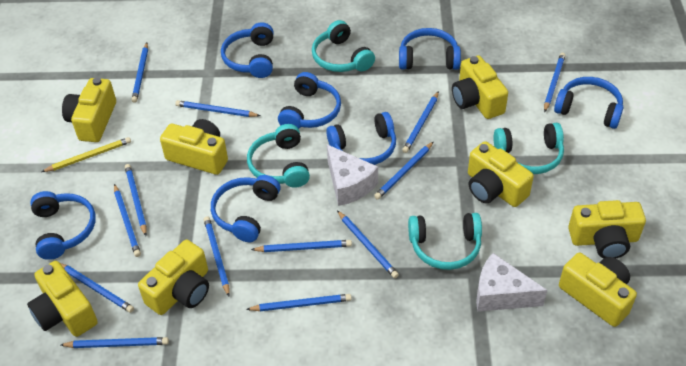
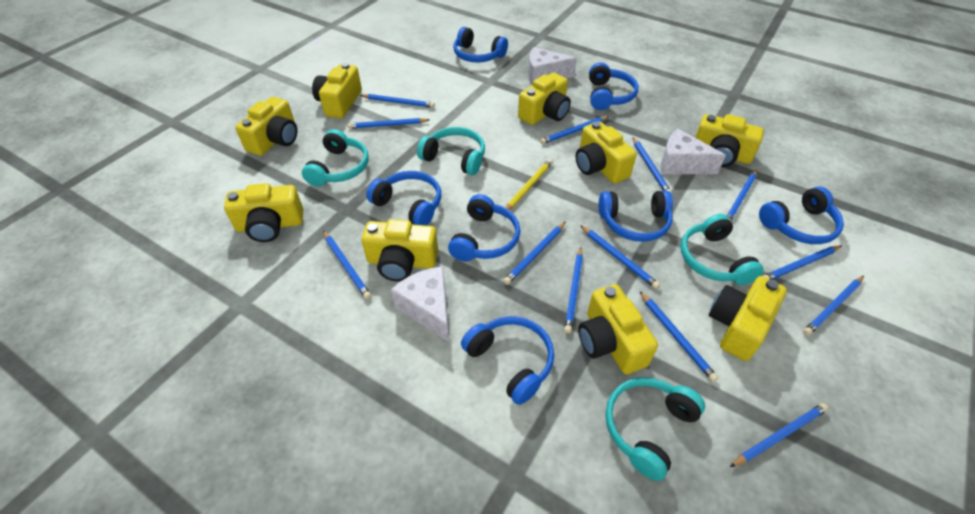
white cheese: [327,145,378,206] [476,253,547,312] = 2 -> [391,266,449,342] [528,47,577,85] [661,129,726,174] = 3
yellow camera: [27,261,98,337] [62,77,116,142] [138,240,209,315] [160,119,228,175] [452,55,508,119] [468,141,534,207] [559,253,637,327] [568,200,646,259] = 8 -> [224,183,303,242] [235,97,297,156] [312,63,362,119] [361,219,438,281] [518,73,571,125] [576,121,637,184] [578,284,658,374] [695,114,764,167] [709,276,787,361] = 9

